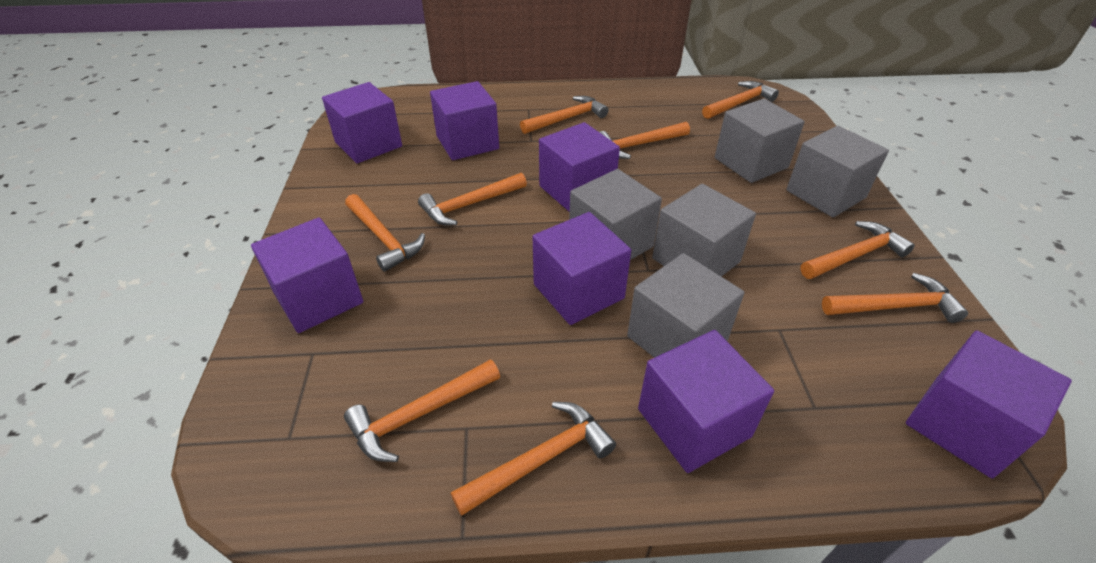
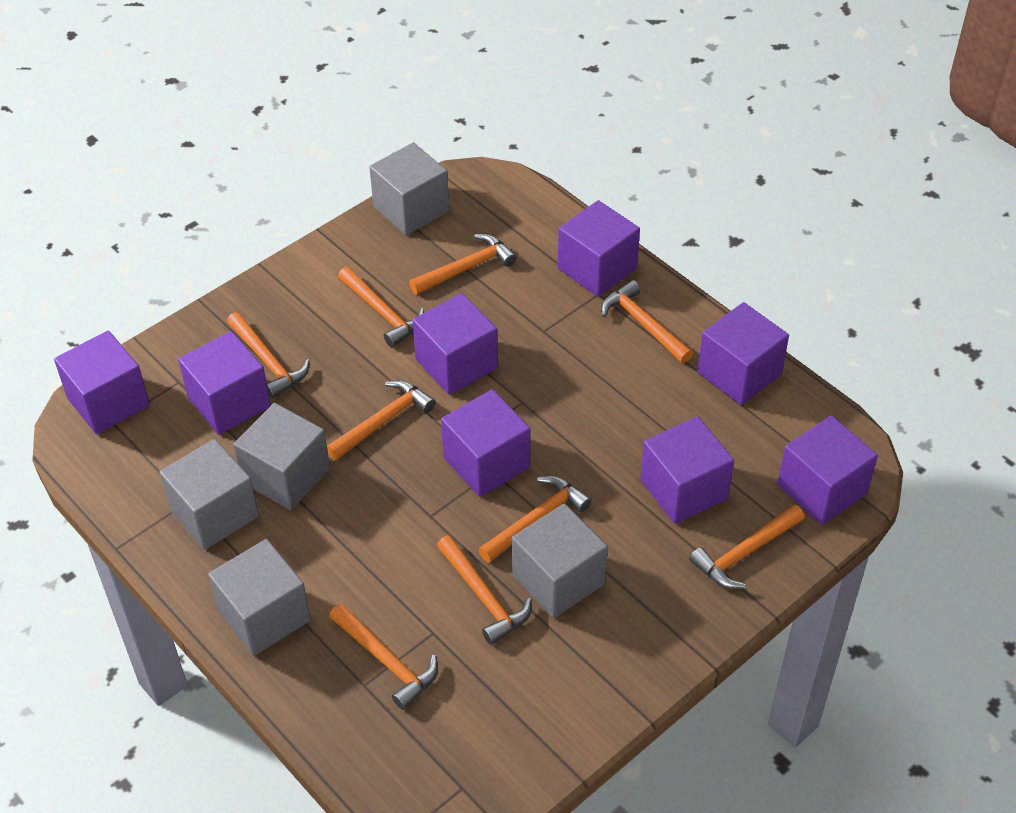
purple cube: [251,217,363,333] [322,82,402,163] [430,81,499,160] [533,212,631,325] [539,122,620,212] [638,330,774,473] [906,330,1072,478] = 7 -> [54,330,150,434] [178,331,271,435] [412,293,498,395] [441,389,531,497] [558,200,640,297] [640,416,734,524] [697,302,789,405] [777,415,878,525] = 8

